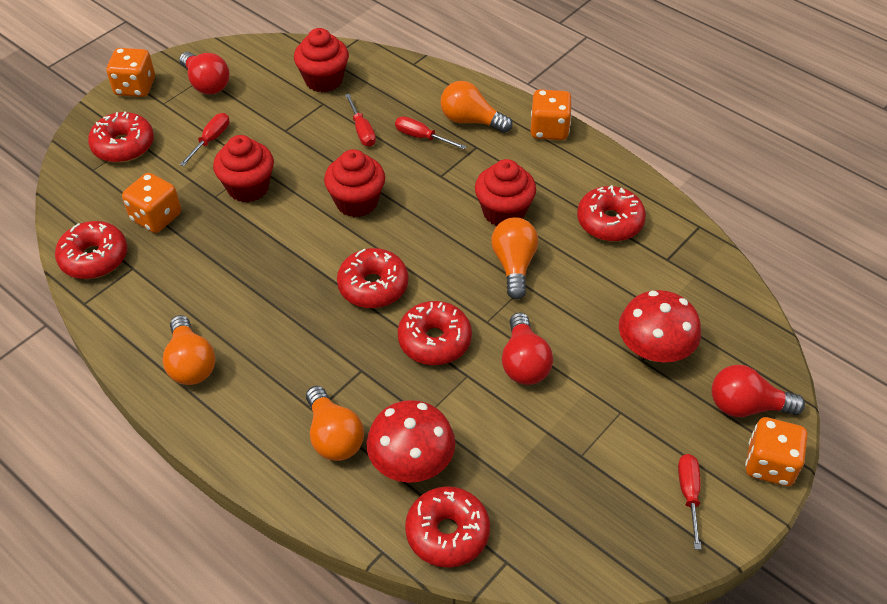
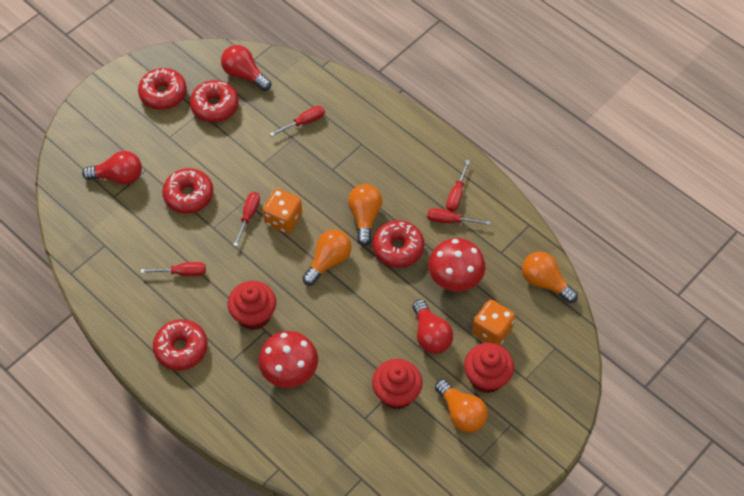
orange dice: [106,48,155,97] [122,173,181,233] [530,89,572,140] [745,417,808,486] = 4 -> [263,189,302,233] [472,300,515,345] = 2
red cupcake: [213,135,274,202] [294,28,349,92] [324,149,385,217] [475,159,536,226] = 4 -> [228,281,276,330] [372,359,423,409] [464,343,514,393] = 3
red donut: [55,221,127,279] [88,112,154,163] [337,248,408,308] [398,301,472,365] [405,486,490,568] [577,185,646,242] = 6 -> [138,68,187,110] [153,319,208,371] [162,168,213,214] [190,80,239,122] [373,220,424,268] = 5
red screwdriver: [180,113,229,166] [345,94,376,147] [395,116,466,149] [678,454,701,550] = 4 -> [140,262,206,276] [233,192,260,246] [270,106,325,136] [427,208,491,225] [446,160,470,212] = 5

